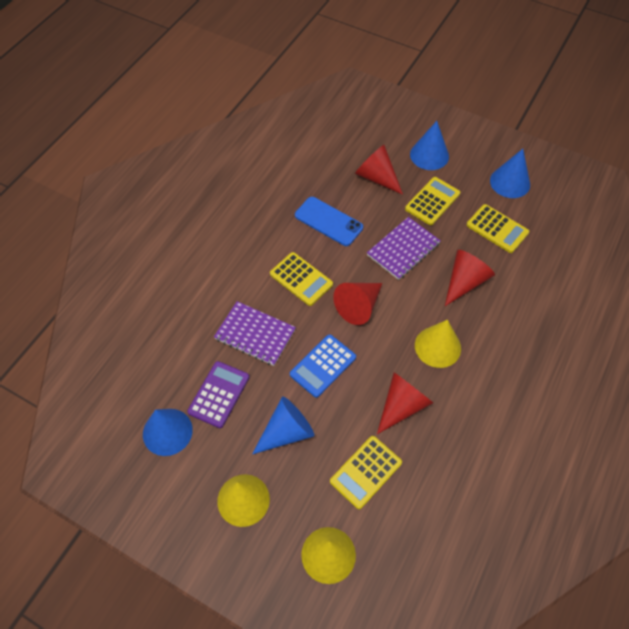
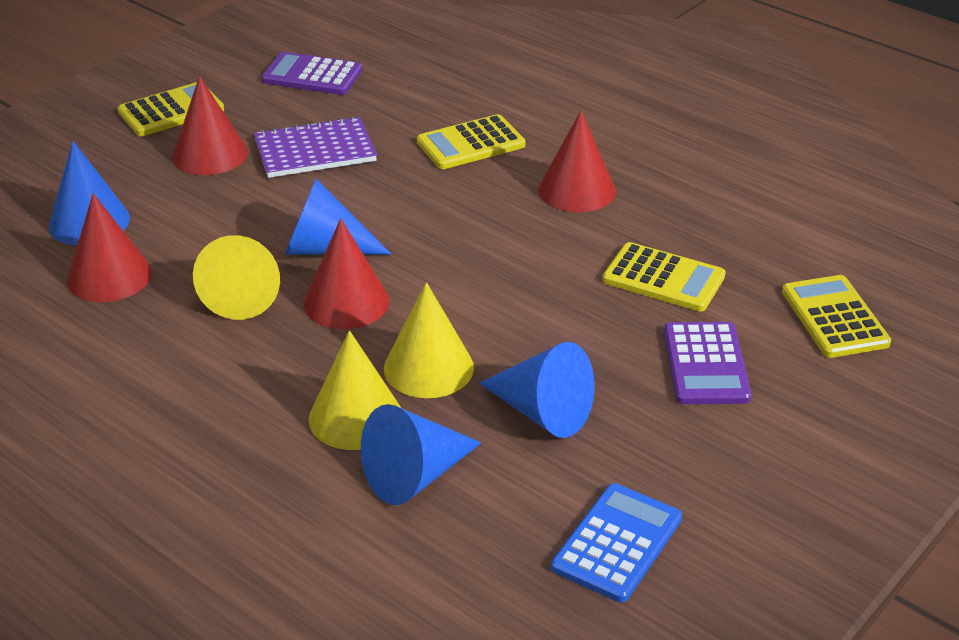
blue phone: [295,197,363,246] = 1 -> none = 0
purple calculator: [187,361,249,428] = 1 -> [261,52,362,95] [664,322,751,404] = 2
purple notebook: [214,301,296,366] [367,217,441,280] = 2 -> [254,116,377,178] = 1

